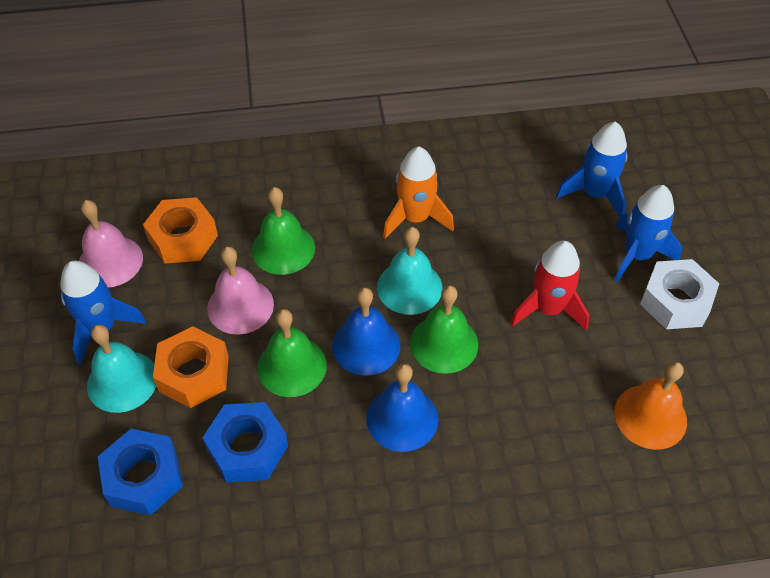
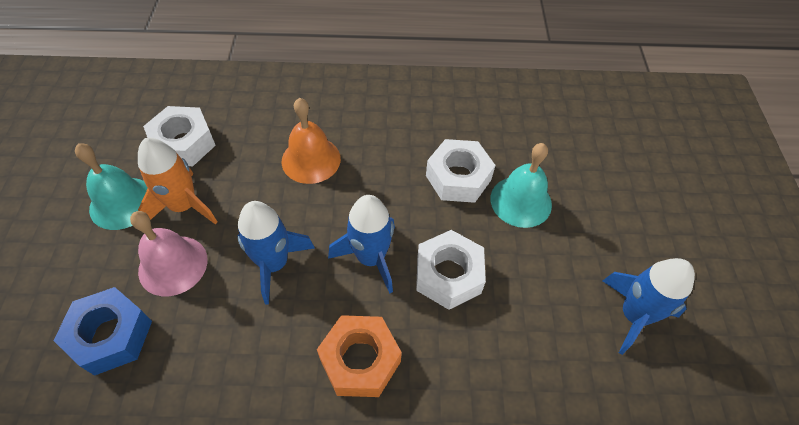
blue bell: [332,287,401,376] [366,363,438,452] = 2 -> none = 0
blue nut: [98,429,183,516] [202,402,288,483] = 2 -> [54,287,152,376] = 1
green bell: [252,187,315,275] [257,309,327,397] [410,285,478,374] = 3 -> none = 0
orange nut: [143,197,218,264] [153,326,229,408] = 2 -> [317,315,402,397] = 1
pink bell: [79,200,143,288] [207,246,274,335] = 2 -> [130,211,208,296] = 1
red rocket: [510,241,589,330] = 1 -> none = 0
white nut: [640,259,719,329] = 1 -> [143,106,216,166] [416,230,486,310] [426,139,495,203] = 3

